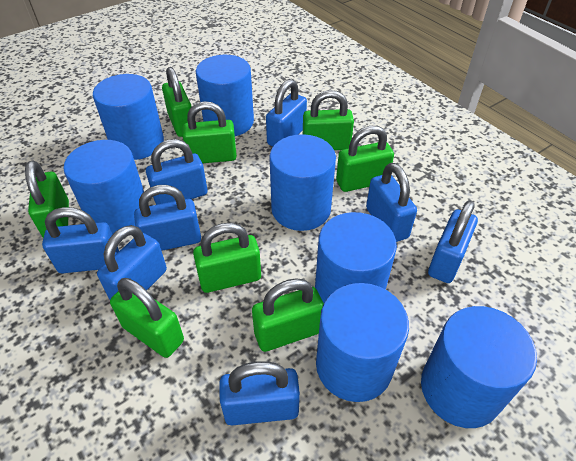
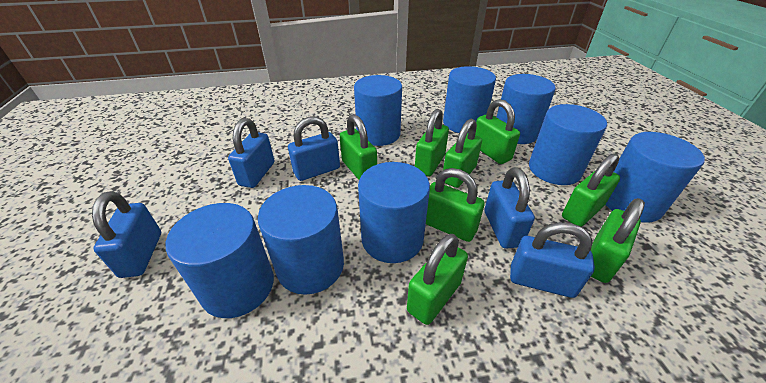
blue cylinder: [63,140,144,235] [93,74,164,160] [196,55,254,136] [269,134,336,231] [315,212,397,303] [316,283,409,402] [421,306,537,428] = 7 -> [166,203,274,318] [258,185,344,295] [354,75,402,146] [358,162,430,263] [443,66,496,133] [496,74,556,144] [529,104,607,185] [605,132,705,223] = 8
blue padlock: [42,207,119,274] [97,225,167,300] [134,185,201,251] [146,139,207,205] [219,361,300,425] [266,79,307,147] [366,163,417,242] [428,200,478,283] = 8 -> [92,191,161,278] [228,118,274,188] [288,116,340,181] [484,167,535,249] [510,222,595,298] = 5

